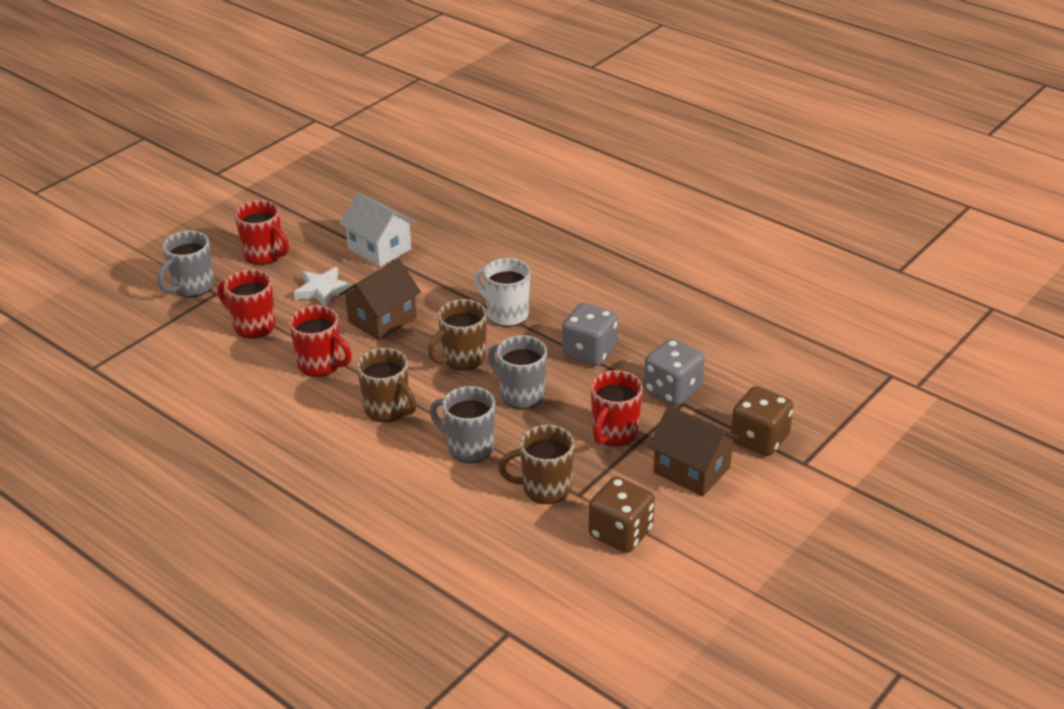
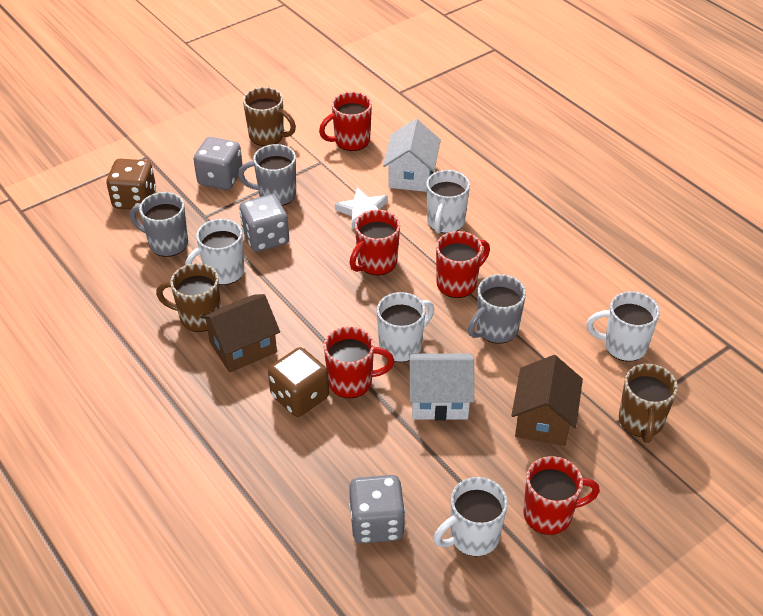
grey dice: [562,303,618,366] [644,339,704,406] = 2 -> [193,137,243,190] [239,194,289,252] [349,475,405,543] = 3
red mug: [218,269,275,338] [235,200,289,265] [289,305,352,377] [591,370,643,446] = 4 -> [319,92,372,151] [324,326,394,398] [349,210,400,275] [436,231,490,298] [523,456,600,535] = 5
white house: [339,192,415,267] = 1 -> [383,119,441,192] [409,353,474,420] = 2
white mug: [474,258,530,327] = 1 -> [185,219,244,285] [377,292,434,362] [426,170,470,234] [433,477,508,557] [586,291,660,361] = 5

